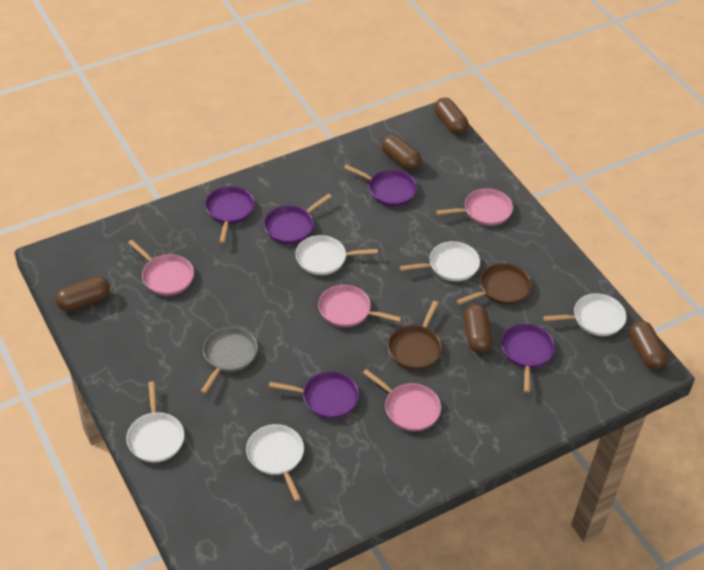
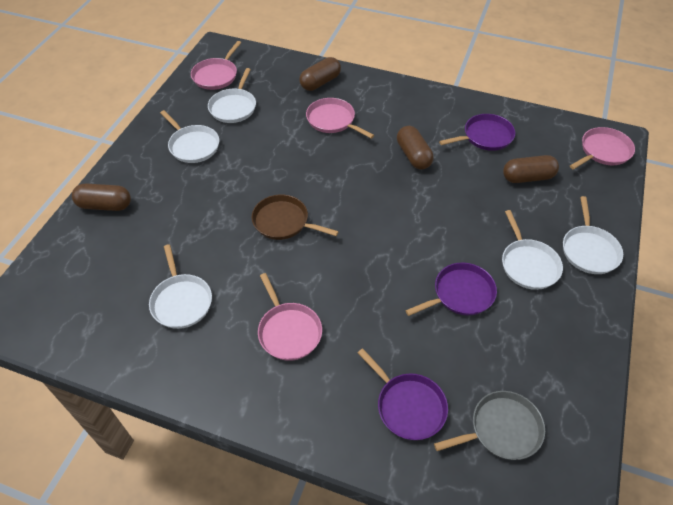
brown capsule: [55,276,110,311] [381,134,422,171] [434,97,469,135] [463,304,492,353] [629,321,668,369] = 5 -> [72,184,131,211] [299,57,341,91] [397,126,434,169] [503,155,559,183] = 4
brown pan: [388,301,442,370] [457,263,531,305] = 2 -> [251,194,339,240] = 1
purple pan: [205,186,254,243] [264,194,332,244] [269,371,359,419] [344,165,417,206] [501,324,555,393] = 5 -> [358,348,448,440] [405,263,497,316] [439,114,515,151] = 3

